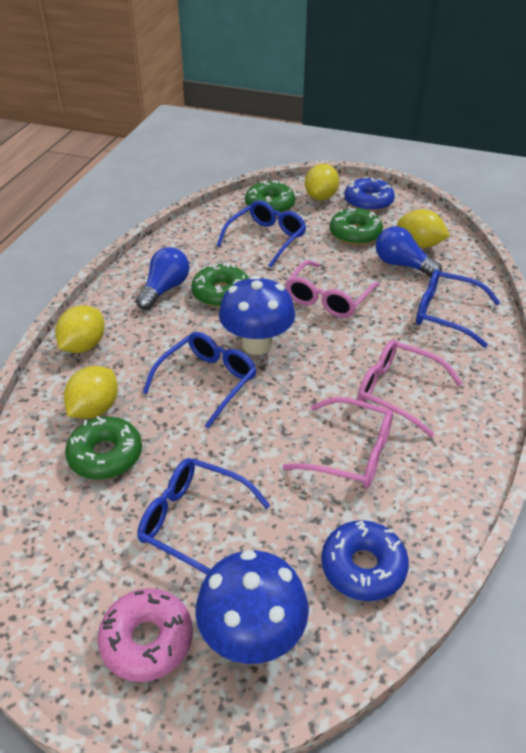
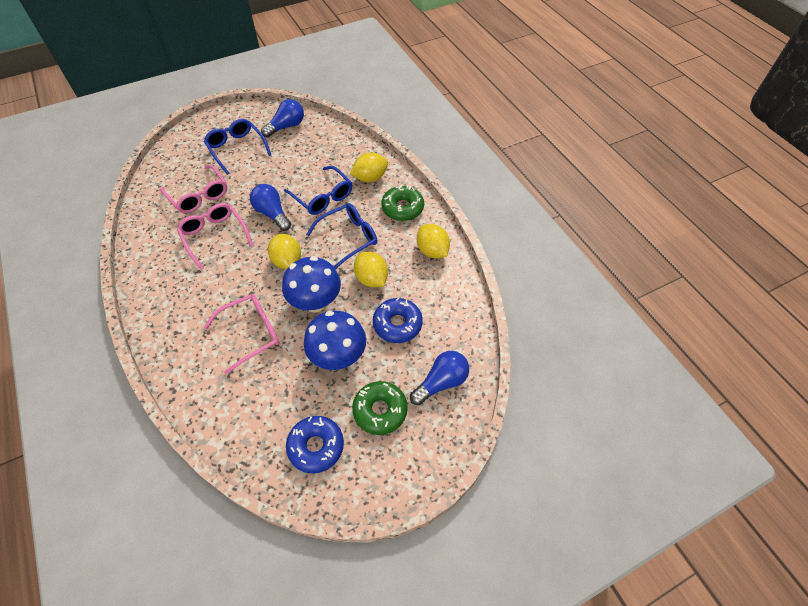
blue glasses: [138,458,271,575] [143,332,256,429] [217,200,306,268] [416,269,501,348] = 4 -> [204,119,271,175] [284,166,352,215] [306,203,377,269] = 3
blue light bulb: [136,247,190,310] [376,226,442,277] = 2 -> [250,184,291,231] [261,99,304,138] [410,351,469,405] = 3
green donut: [65,416,142,480] [191,263,249,307] [245,180,295,213] [330,207,383,245] = 4 -> [352,381,408,435] [381,185,424,221] = 2
pink donut: [98,588,193,682] = 1 -> none = 0

